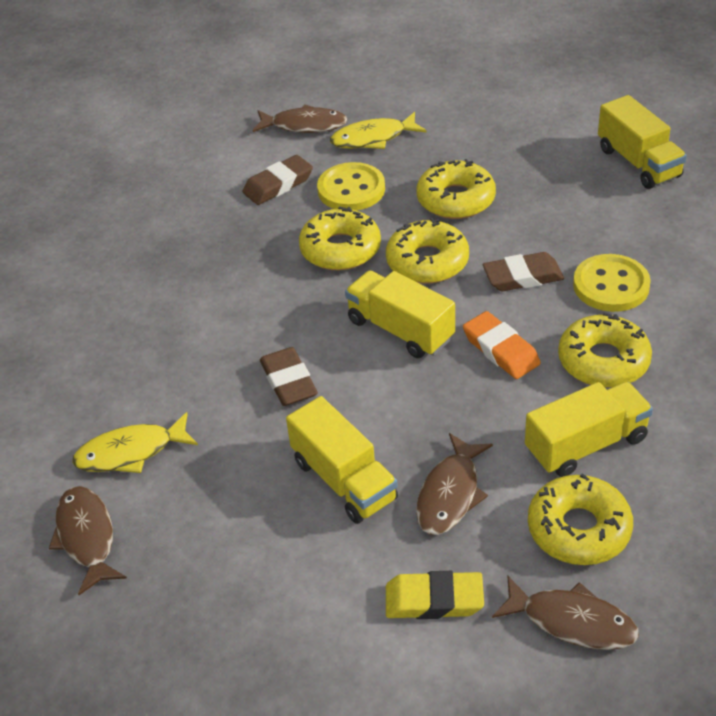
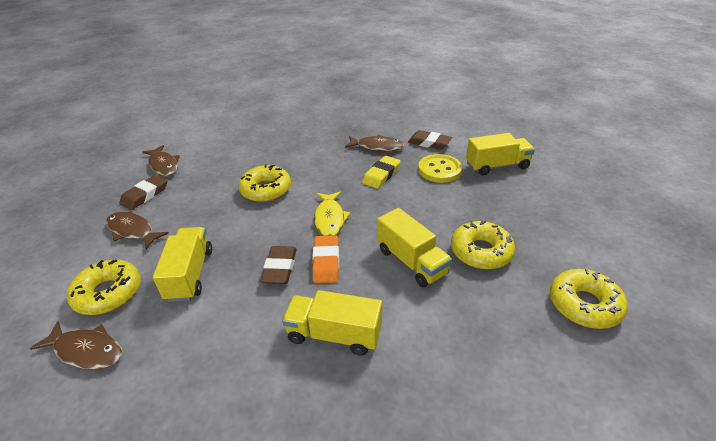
yellow button: [317,162,385,211] [573,254,651,312] = 2 -> [418,154,462,183] = 1
yellow donut: [299,206,381,270] [386,218,469,284] [417,159,496,219] [528,473,633,565] [558,313,652,388] = 5 -> [67,260,141,315] [238,164,291,202] [451,221,515,269] [550,269,628,329] = 4
yellow fish: [72,412,198,473] [330,112,427,149] = 2 -> [314,192,351,236] = 1

